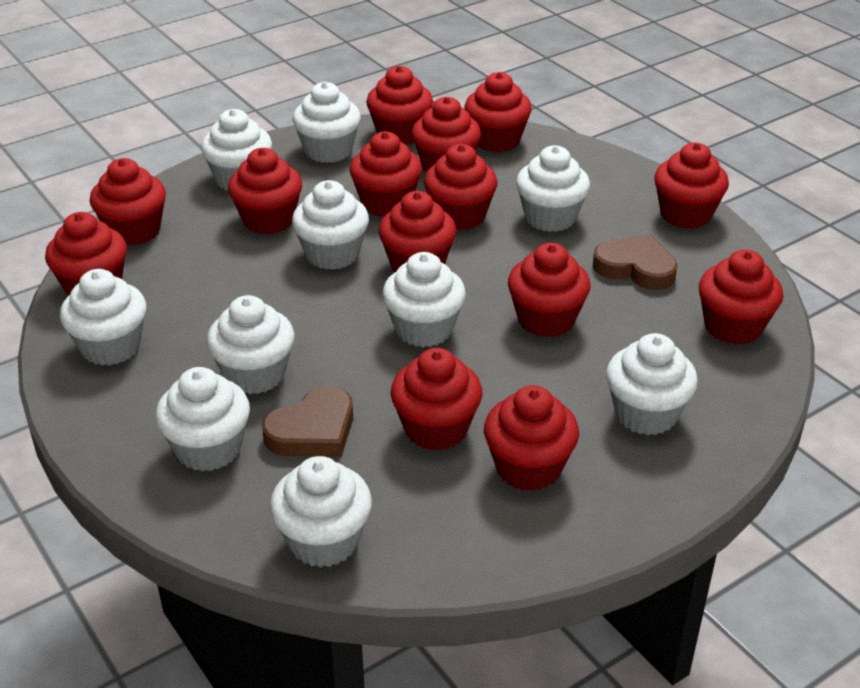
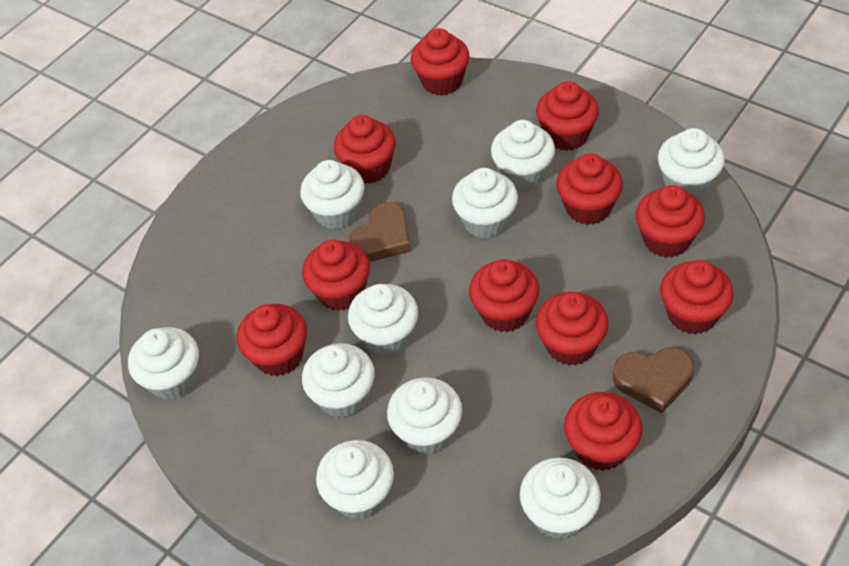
red cupcake: [45,212,127,296] [90,158,166,246] [228,148,302,234] [350,132,422,216] [366,66,433,145] [378,191,456,272] [391,348,482,451] [412,97,481,172] [424,144,498,230] [465,72,532,152] [484,385,579,491] [508,243,590,337] [654,142,729,229] [699,249,783,345] = 14 -> [237,304,307,376] [302,240,370,311] [334,115,396,184] [411,28,470,96] [469,259,539,332] [536,81,599,151] [536,292,609,366] [556,154,623,225] [564,392,643,471] [635,185,705,258] [660,260,734,334] = 11

